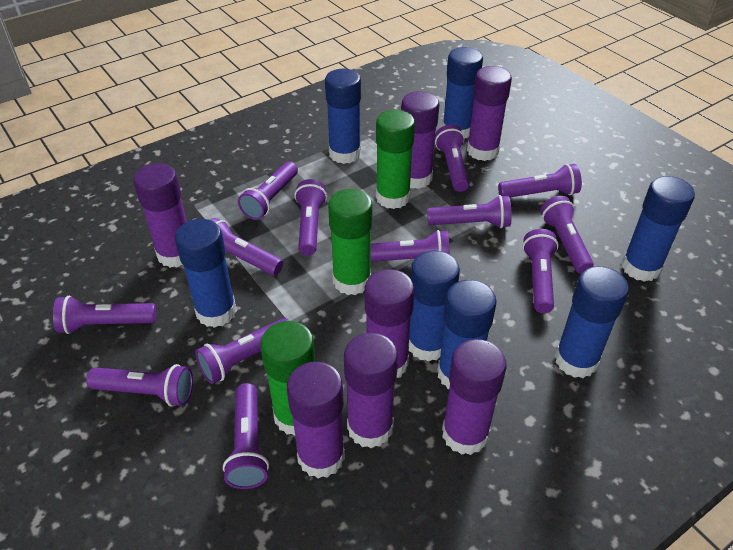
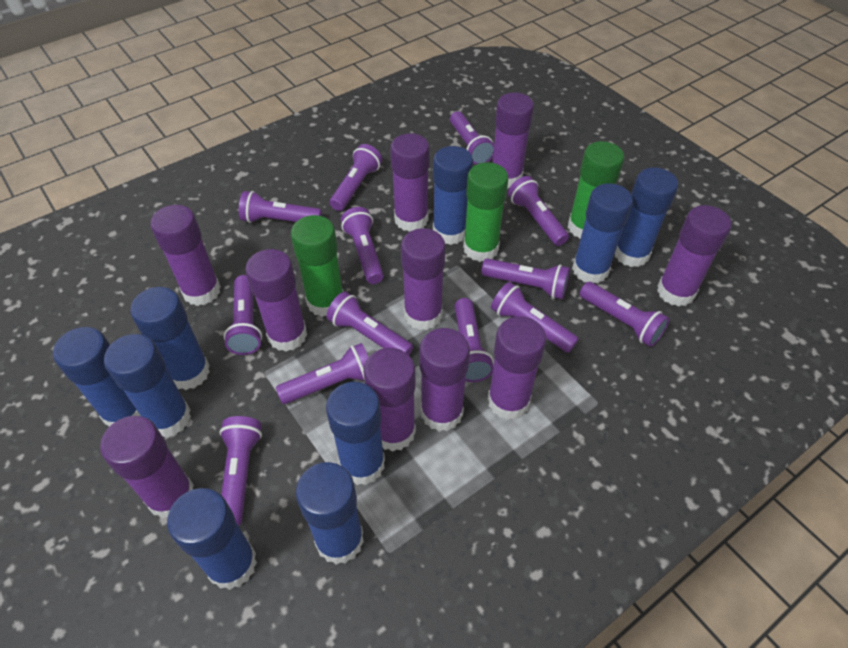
blue glue stick: [175,219,237,328] [325,69,361,164] [409,250,460,361] [437,280,497,389] [442,47,483,138] [555,266,629,378] [622,176,695,282] = 7 -> [53,327,141,427] [104,334,191,438] [130,287,210,390] [167,488,257,590] [296,462,364,565] [326,382,385,485] [433,146,473,245] [572,183,633,283] [615,167,678,267] = 9
purple glue stick: [133,163,187,268] [287,362,345,478] [344,333,398,449] [365,269,415,378] [401,91,439,189] [442,339,507,455] [467,66,512,161] = 7 -> [100,416,194,519] [150,205,221,306] [245,249,307,352] [363,348,416,452] [390,133,430,232] [401,228,446,330] [419,328,470,432] [488,316,546,420] [492,92,534,188] [657,205,732,307] = 10

